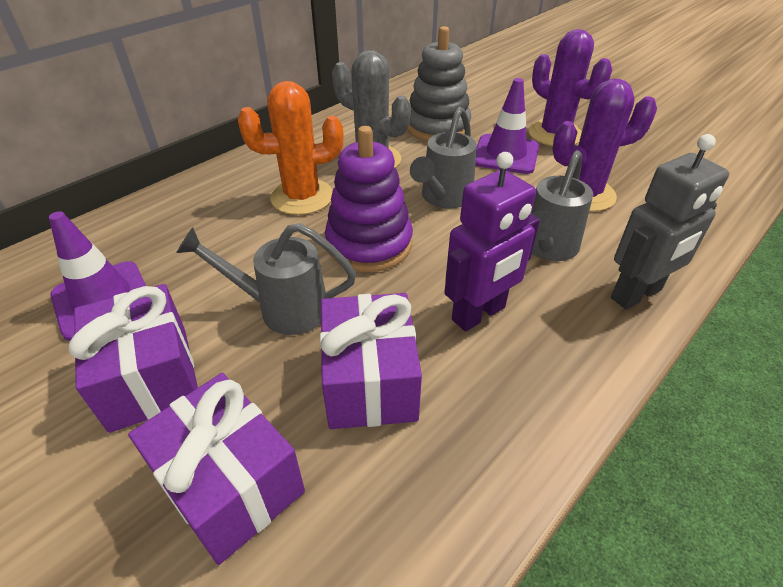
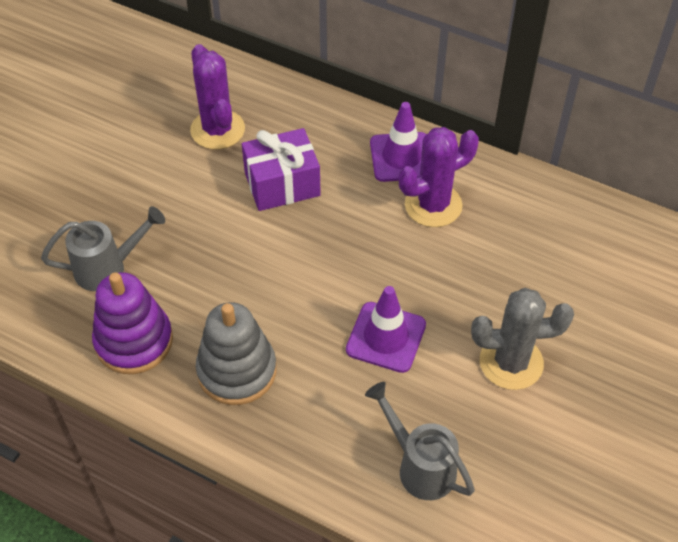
grey robot: [611,134,729,310] = 1 -> none = 0
grey watering can: [176,223,356,335] [410,107,477,209] [531,150,593,261] = 3 -> [41,206,165,291] [365,382,475,500] = 2
orange cactus: [238,81,343,215] = 1 -> none = 0
purple gift: [68,284,198,433] [128,373,305,565] [320,293,422,429] = 3 -> [242,128,321,211] = 1
purple robot: [444,152,540,331] = 1 -> none = 0

